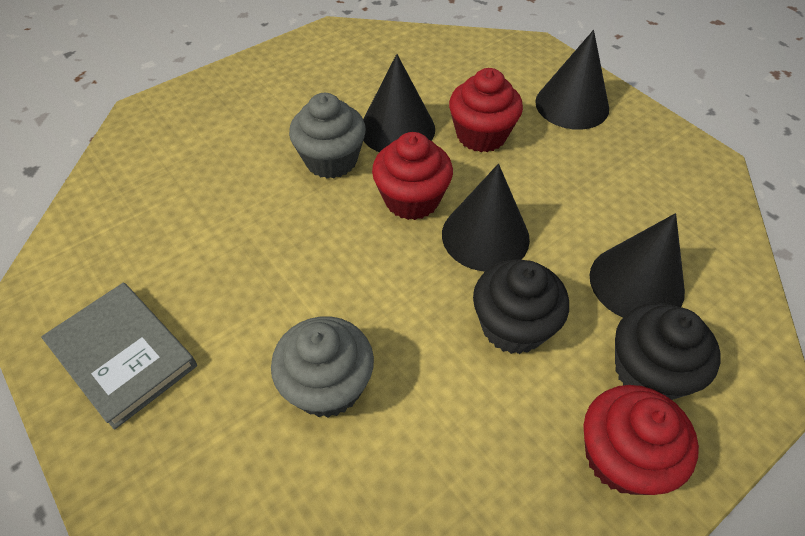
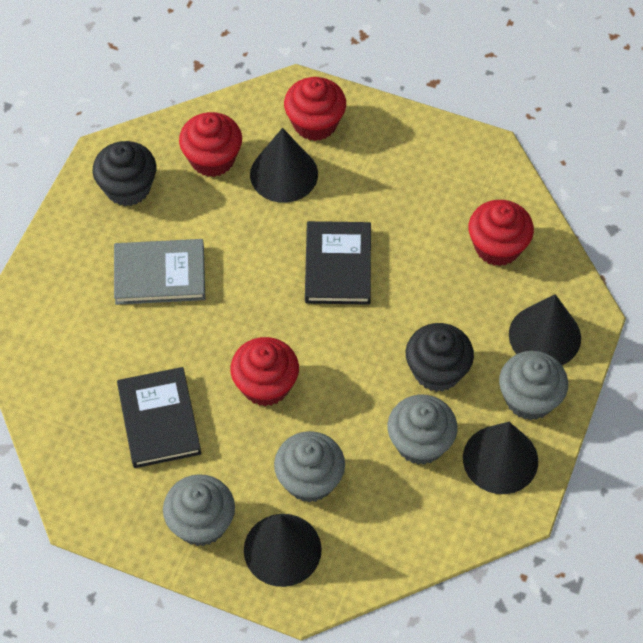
black book: none = 0 -> [117,367,201,468] [305,221,371,305] = 2
grey cupcake: [271,316,374,418] [289,93,366,179] = 2 -> [163,474,235,546] [274,431,345,502] [388,395,458,465] [499,351,568,420] = 4
red cupcake: [372,132,453,220] [449,68,523,152] [583,385,699,495] = 3 -> [179,112,242,177] [230,337,299,406] [284,77,346,141] [469,200,534,266] = 4

